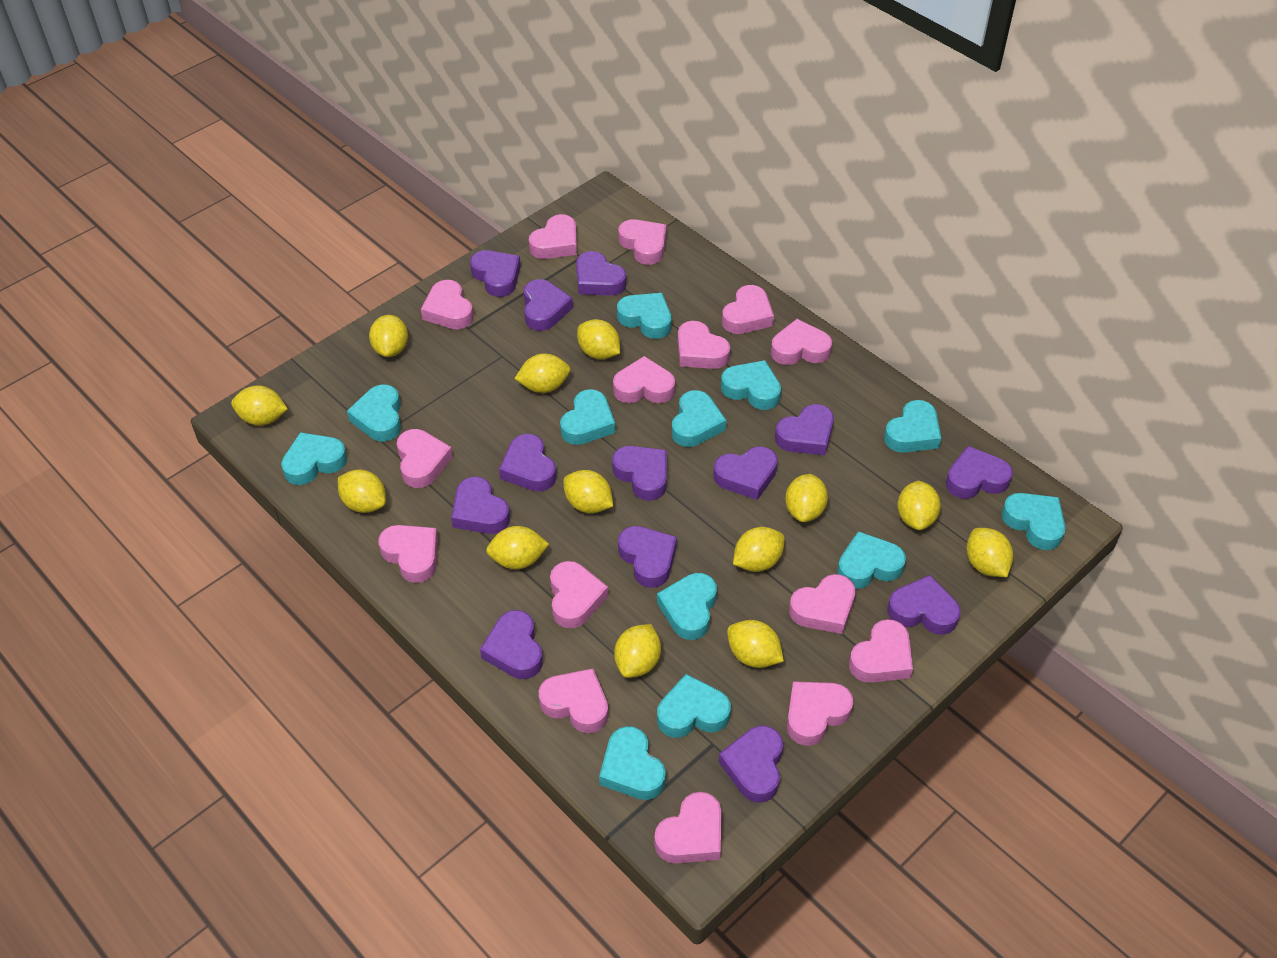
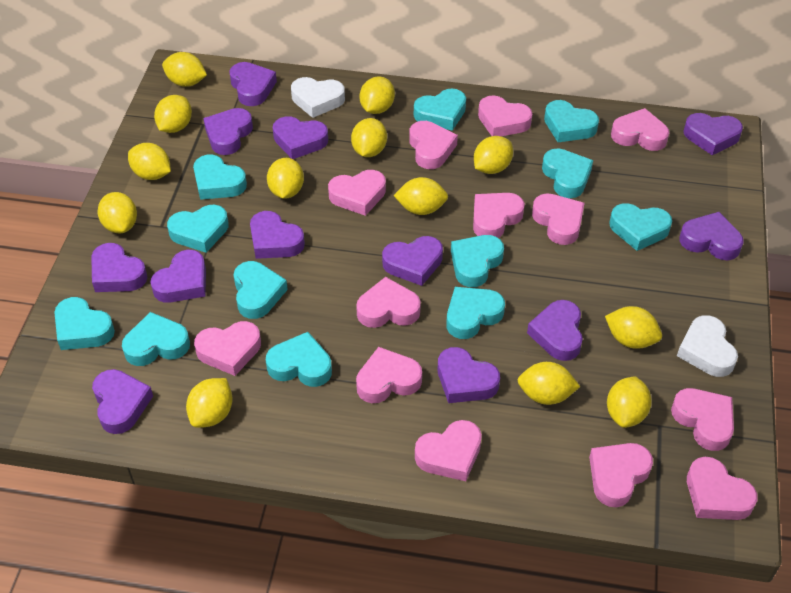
pink heart: [378,525,438,583] [397,429,453,488] [421,280,474,329] [529,214,577,259] [539,669,608,733] [550,561,608,628] [613,356,675,403] [619,219,667,265] [654,792,721,864] [678,321,730,369] [722,285,774,334] [771,319,832,365] [787,681,854,746] [789,574,856,634] [849,619,913,683] = 15 -> [194,321,261,376] [328,170,386,216] [356,277,421,328] [356,347,422,403] [409,121,458,169] [415,420,482,481] [473,193,525,238] [478,95,532,136] [532,193,585,245] [589,443,653,507] [611,108,669,151] [671,388,734,451] [687,457,757,520] = 13
purple heart: [451,477,510,534] [470,250,521,297] [480,610,543,679] [499,434,556,492] [523,279,573,331] [576,251,626,296] [612,446,667,501] [618,526,677,588] [713,446,778,500] [719,726,783,802] [775,404,834,455] [887,575,961,635] [946,446,1013,499] = 13 -> [91,243,148,292] [92,369,153,434] [150,250,206,303] [203,108,253,155] [229,62,277,106] [250,211,305,259] [273,116,328,159] [382,236,443,286] [438,347,500,403] [527,300,583,361] [679,212,744,260] [683,113,743,155] = 12
white heart: none = 0 -> [291,77,345,118] [677,315,738,377] = 2

